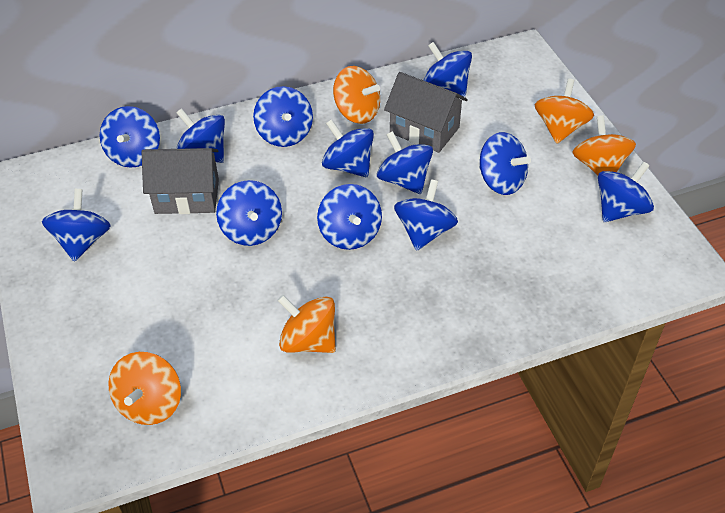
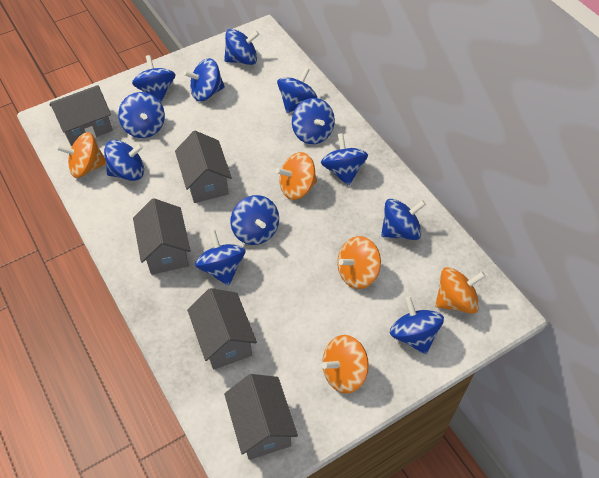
grey house: [142,148,219,214] [384,72,468,153] = 2 -> [50,85,113,146] [133,198,191,275] [175,131,232,203] [187,288,257,370] [224,374,298,460] = 5

